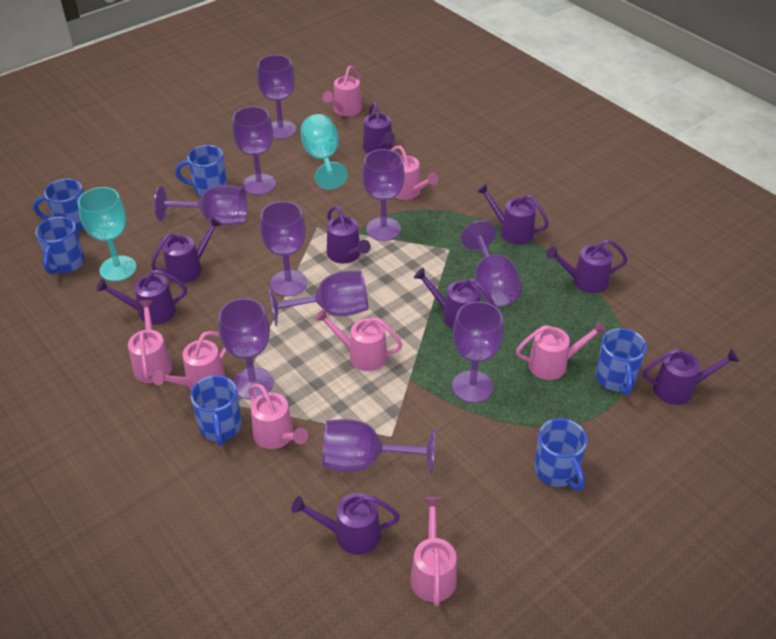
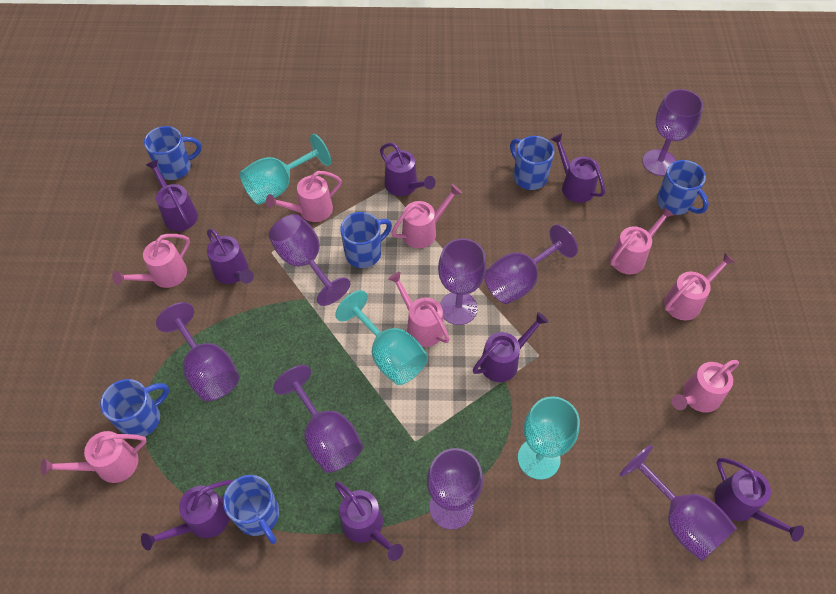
purple goblet: [154,185,247,225] [218,298,274,400] [232,106,276,195] [257,55,296,139] [260,201,307,297] [268,270,368,326] [322,419,435,474] [362,149,405,241] [452,301,504,403] [461,220,522,307] = 10 -> [156,302,239,401] [269,214,350,306] [273,365,363,473] [427,448,483,530] [438,238,486,325] [484,224,578,304] [620,445,737,561] [642,89,703,176] = 8
purple watering can: [96,269,187,325] [151,217,222,283] [291,493,400,555] [327,206,371,264] [363,102,395,153] [414,268,496,329] [477,183,549,244] [546,239,628,293] [643,348,739,405] = 9 -> [141,480,234,550] [146,160,198,231] [207,229,254,284] [334,481,403,561] [380,143,436,196] [473,312,548,382] [551,133,605,203] [714,458,804,542] = 8
turquoise goblet: [78,187,137,281] [301,114,348,189] = 2 -> [239,134,331,205] [335,290,428,385] [518,396,580,480] = 3

